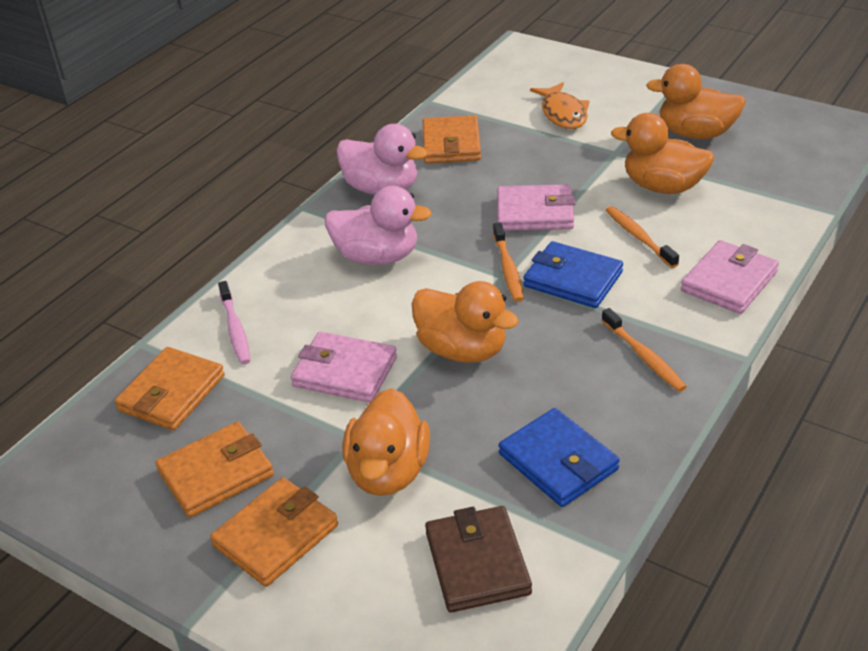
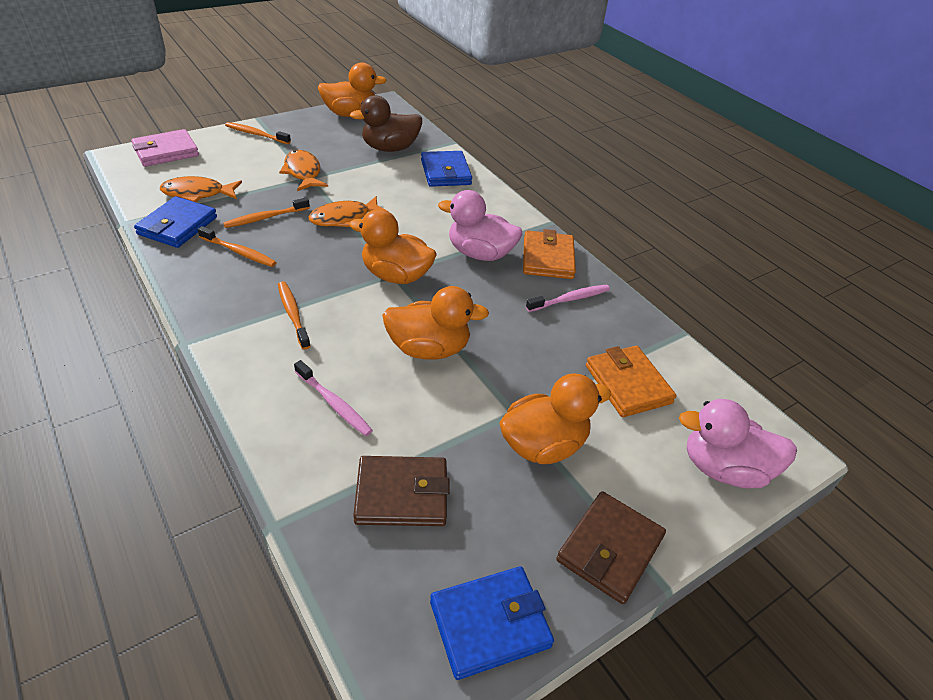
blue wallet: [499,408,620,507] [523,241,623,308] = 2 -> [134,196,217,248] [421,151,472,187] [430,566,554,680] = 3
brown duck: none = 0 -> [350,95,422,152] = 1
brown wallet: [425,506,532,613] = 1 -> [353,456,450,526] [556,491,666,604] = 2
orange fish: [530,82,589,129] = 1 -> [160,176,242,202] [279,150,328,191] [309,196,387,227] = 3
orange toothbrush: [493,222,524,302] [601,308,687,392] [606,206,679,268] = 3 -> [198,226,277,267] [223,197,310,228] [225,122,291,144] [278,282,311,350] = 4
orange wallet: [115,347,225,430] [155,422,274,518] [210,477,338,587] [423,115,481,164] = 4 -> [523,229,576,279] [586,346,676,417] = 2
pink toothbrush: [218,281,250,364] = 1 -> [294,360,373,436] [526,285,610,312] = 2
pink wallet: [291,332,397,403] [497,184,575,231] [681,240,779,314] = 3 -> [131,129,199,167] = 1

